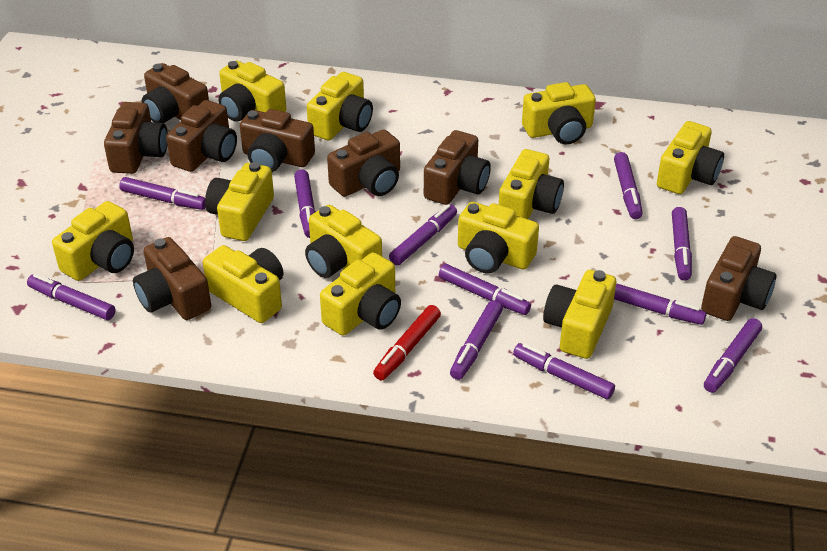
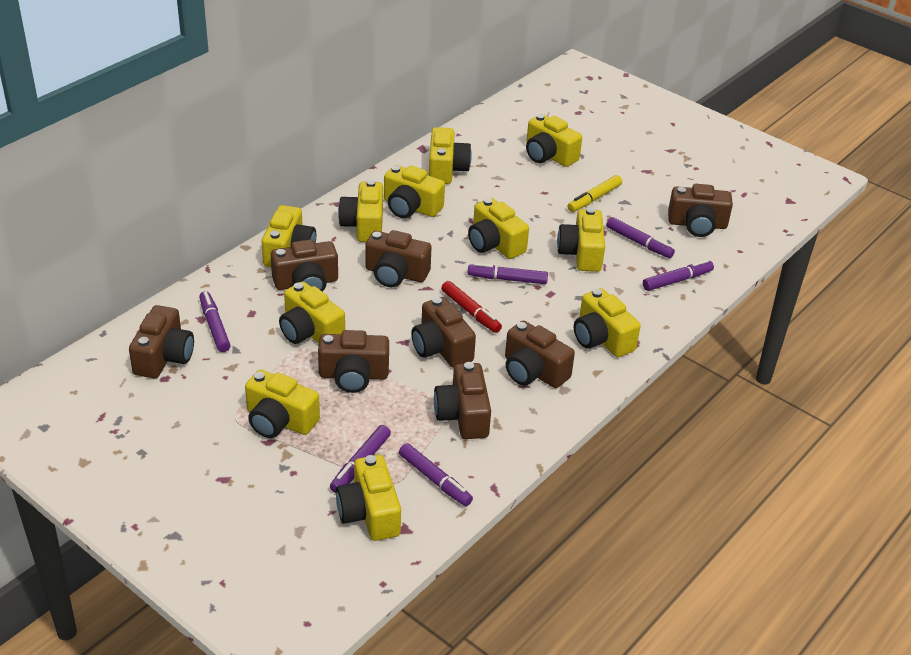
purple marker: [27,274,116,320] [119,177,206,210] [294,169,316,238] [389,204,457,265] [439,264,531,315] [450,300,503,380] [513,343,615,399] [614,152,643,219] [614,283,707,325] [672,207,692,280] [704,318,762,393] = 11 -> [199,291,231,352] [330,425,391,493] [399,443,473,506] [468,263,548,284] [606,217,675,258] [643,259,714,291] = 6
yellow camera: [52,201,134,281] [203,245,283,323] [205,162,274,241] [218,61,286,122] [305,205,382,278] [307,72,373,140] [320,252,401,336] [458,202,539,273] [499,149,564,219] [522,82,596,145] [543,270,616,359] [657,121,724,194] = 12 -> [245,369,320,438] [262,205,316,267] [279,282,345,344] [336,455,401,541] [338,180,383,242] [384,165,445,218] [429,127,472,184] [468,198,529,259] [526,114,582,167] [557,207,605,272] [574,288,641,357] = 11
yellow marker: none = 0 -> [568,175,622,212] = 1

